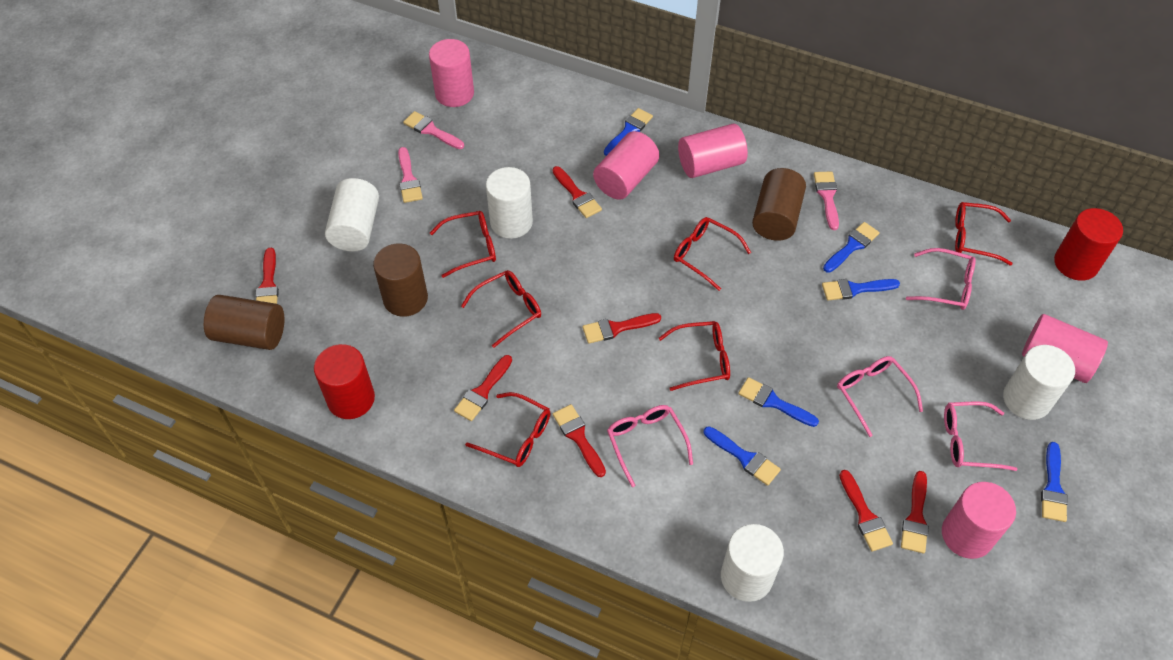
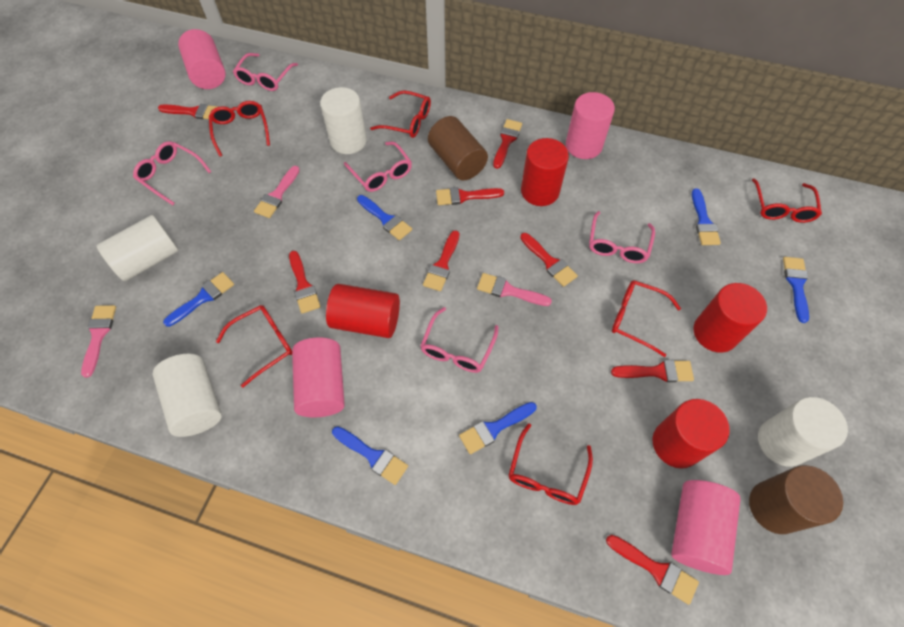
brown cylinder: [204,295,284,350] [373,243,428,317] [752,168,806,241] = 3 -> [428,116,488,181] [749,465,843,534] = 2
pink cylinder: [429,39,474,107] [593,131,659,200] [678,123,748,178] [942,482,1016,559] [1022,314,1108,383] = 5 -> [178,29,226,89] [292,337,345,417] [566,92,615,159] [671,480,741,575] = 4
pink glasses: [607,405,693,487] [837,356,923,437] [906,248,976,310] [944,401,1018,471] = 4 -> [133,141,211,205] [233,53,298,91] [344,142,412,192] [420,307,499,373] [589,211,655,263] = 5
red brush: [255,248,279,304] [454,355,512,421] [552,166,602,218] [553,404,606,477] [583,313,661,344] [839,470,893,551] [901,471,929,553] = 7 -> [158,104,219,119] [289,251,321,314] [423,230,459,291] [436,187,504,205] [493,119,522,169] [520,233,578,287] [606,535,699,605] [611,360,694,382] = 8
red cylinder: [314,344,375,419] [1054,208,1123,281] = 2 -> [326,284,400,338] [521,138,569,206] [653,399,730,469] [693,283,767,352] = 4

